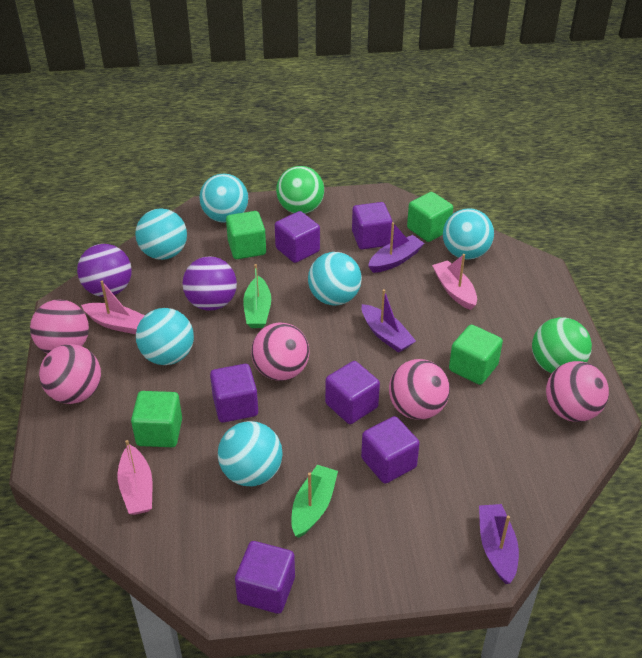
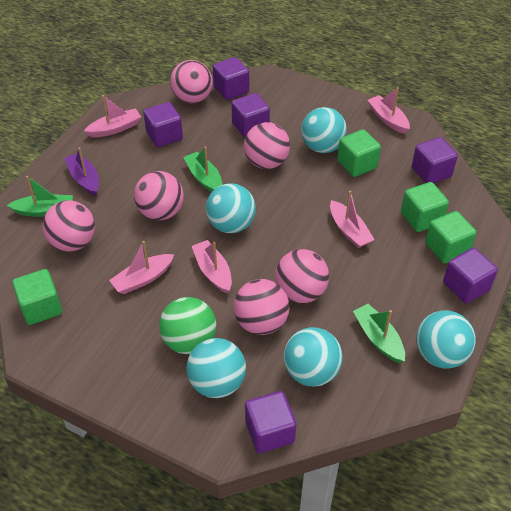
green ball: [276,166,324,214] [532,317,592,373] = 2 -> [159,297,217,354] = 1
green boat: [243,264,271,328] [291,465,338,538] = 2 -> [7,176,73,217] [183,147,222,192] [353,304,405,363] = 3
pink ball: [30,300,89,354] [39,344,101,404] [251,322,309,381] [389,359,450,420] [546,361,609,422] = 5 -> [42,201,95,252] [134,171,184,220] [170,60,213,104] [234,279,289,335] [244,122,290,169] [275,249,329,303] = 6
pink boat: [81,281,145,334] [117,440,152,515] [432,254,477,310] = 3 -> [84,95,141,137] [109,241,174,294] [192,240,232,293] [330,191,375,248] [367,87,410,134] = 5
purple ball: [77,244,132,297] [182,256,237,310] = 2 -> none = 0
purple boat: [362,289,416,353] [368,222,424,273] [479,504,519,584] = 3 -> [65,147,99,196] = 1
turquoise ball: [135,208,187,260] [136,308,194,365] [200,174,248,223] [218,421,283,486] [308,252,362,305] [443,208,494,260] = 6 -> [186,338,246,398] [206,183,256,233] [284,327,343,387] [301,107,347,153] [416,310,476,368] = 5

